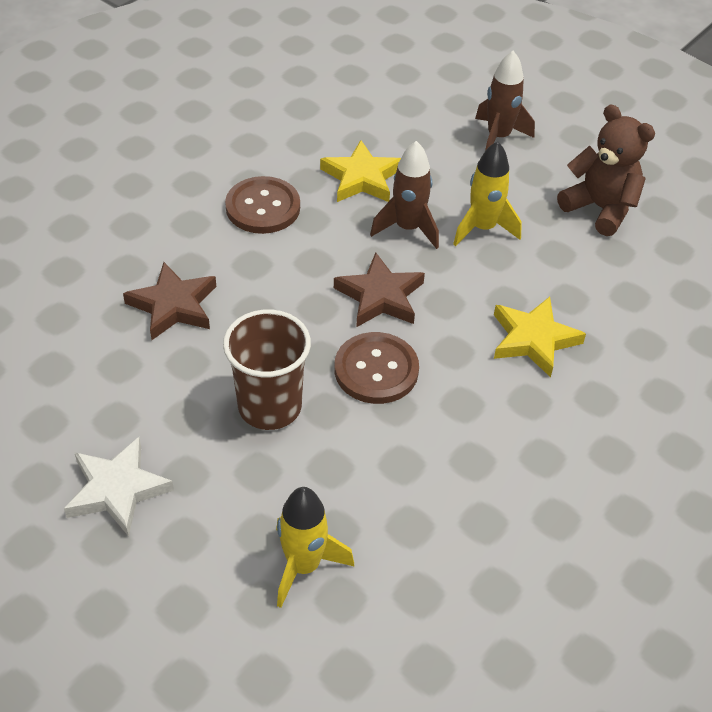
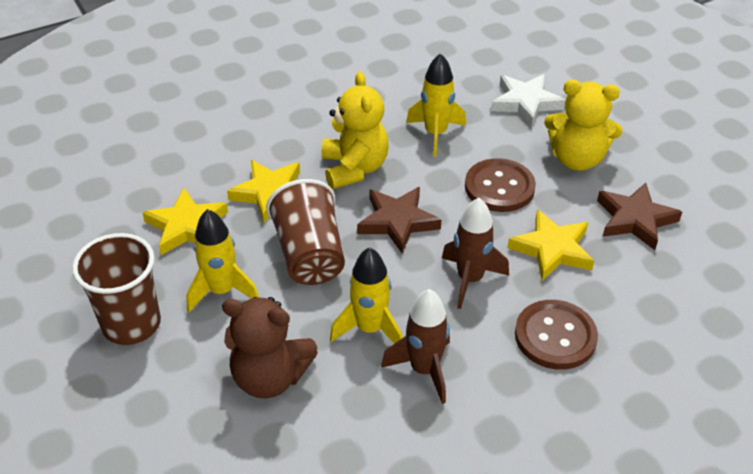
brown cup: [223,309,311,430] = 1 -> [72,233,161,345] [266,179,345,285] = 2
yellow rocket: [276,487,354,608] [453,141,522,246] = 2 -> [186,209,259,312] [330,247,403,344] [406,53,466,157] = 3
yellow star: [320,140,401,202] [494,297,586,378] = 2 -> [142,188,228,255] [227,160,300,223] [508,210,594,281] = 3
yellow teddy bear: none = 0 -> [322,72,389,189] [544,80,622,171] = 2

